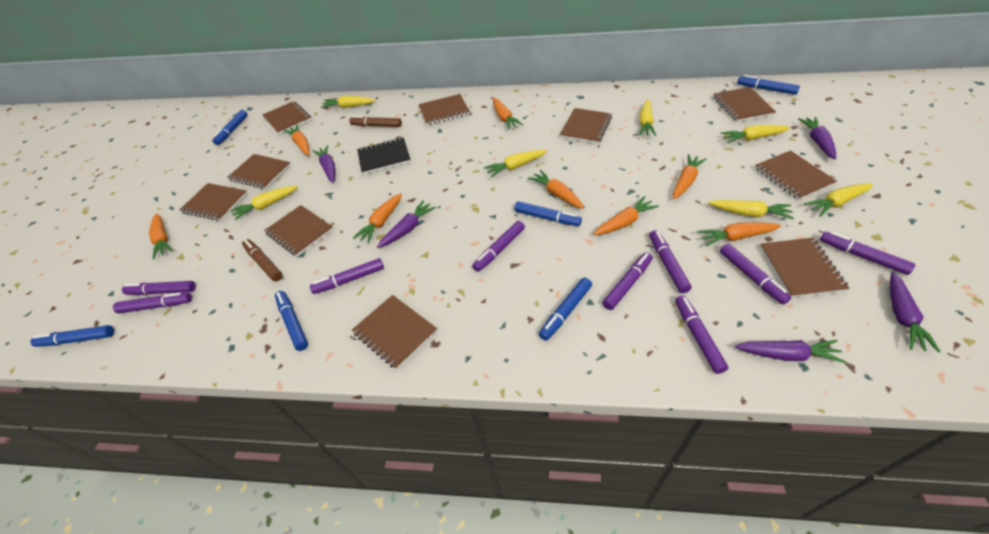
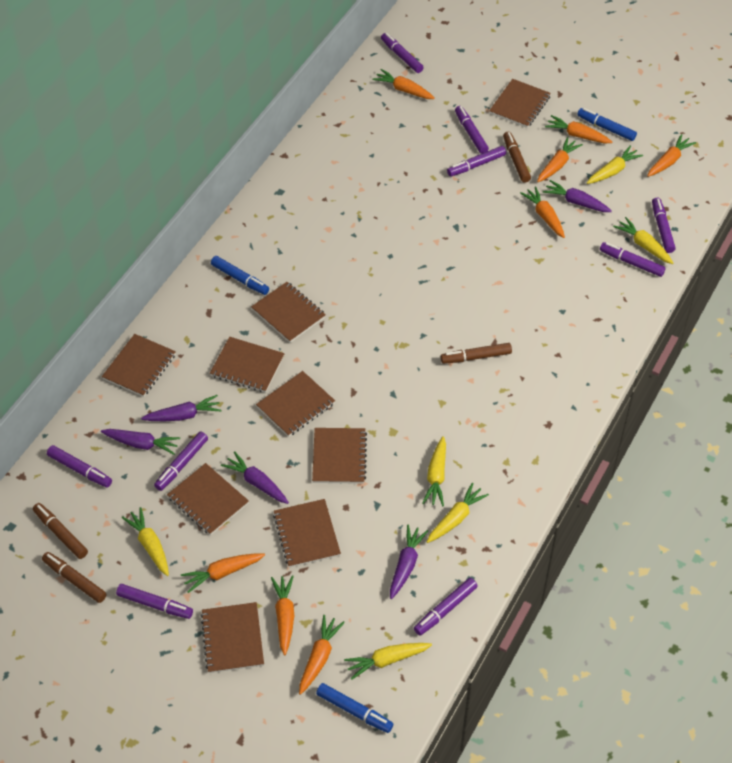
black notebook: [357,137,411,174] = 1 -> none = 0
blue marker: [30,325,114,347] [213,110,248,145] [275,291,308,351] [514,201,582,226] [539,278,592,341] [737,75,800,95] = 6 -> [211,256,269,295] [316,683,393,733] [577,108,637,141] = 3
brown marker: [242,239,283,282] [349,116,402,127] = 2 -> [33,503,88,559] [42,552,107,603] [441,343,512,364] [503,132,531,183] = 4
brown notebook: [179,183,248,221] [227,154,291,189] [262,101,311,135] [264,205,334,257] [352,295,437,369] [419,94,470,125] [560,108,612,144] [713,87,776,122] [755,150,837,200] [760,237,849,298] = 10 -> [102,334,176,397] [167,463,249,535] [201,602,264,673] [210,337,285,393] [251,282,326,343] [256,371,335,437] [273,499,341,568] [312,428,367,484] [489,79,551,128] = 9
yellow carrot: [230,186,298,220] [321,96,375,108] [484,150,547,178] [639,99,656,136] [708,200,794,219] [720,125,790,143] [804,184,873,217] = 7 -> [121,507,169,576] [344,643,432,680] [422,436,446,506] [427,483,489,543] [587,145,643,184] [613,217,673,264] = 6

